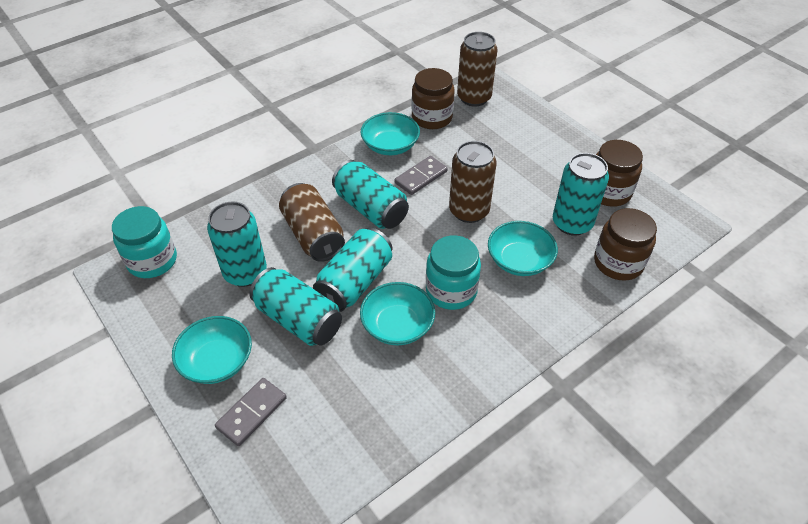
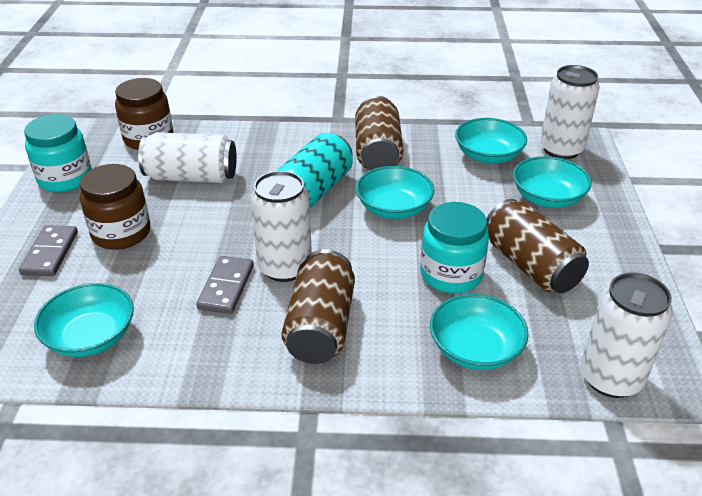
brown jar: [412,68,455,129] [594,208,657,280] [596,140,643,207] = 3 -> [80,164,150,250] [115,78,173,150] = 2
turquoise bowl: [172,316,252,384] [360,112,420,155] [360,282,435,345] [488,221,558,276] = 4 -> [34,283,134,357] [356,166,434,219] [430,294,529,370] [455,118,527,164] [513,156,592,208] = 5
turquoise can: [207,201,267,287] [249,267,342,346] [313,228,392,312] [332,160,409,229] [553,153,609,236] = 5 -> [277,133,353,208] = 1
white can: none = 0 -> [138,132,237,183] [250,171,312,282] [540,65,600,159] [581,272,673,398] = 4

